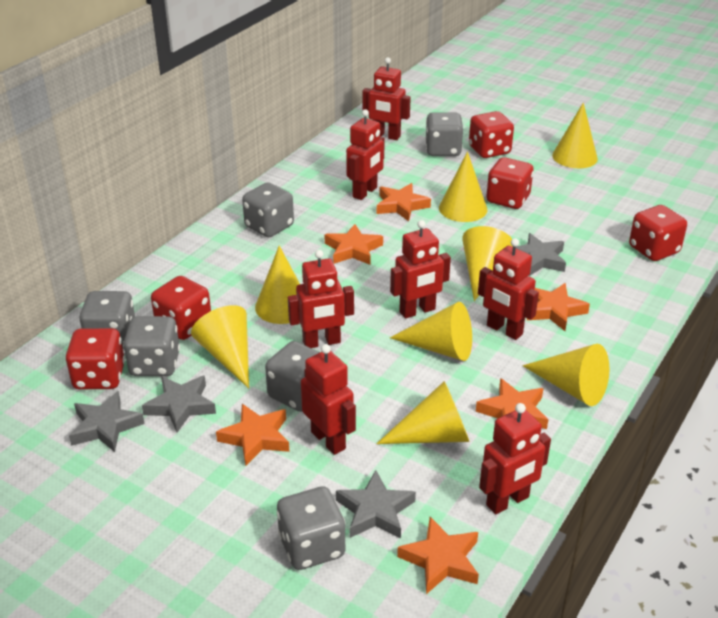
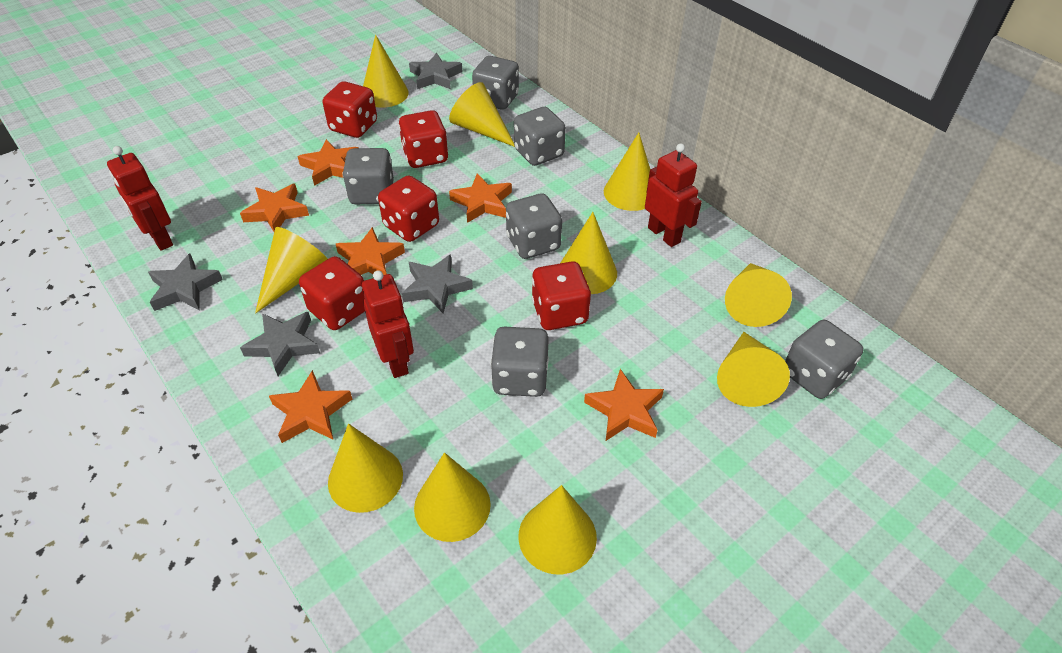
red robot: [288,250,354,348] [301,344,356,455] [346,109,385,200] [363,57,411,140] [390,220,451,319] [478,238,539,340] [479,403,551,514] = 7 -> [107,146,173,251] [362,270,414,378] [645,143,702,247] = 3
yellow cone: [191,305,249,388] [255,246,300,324] [376,381,470,444] [390,302,472,361] [439,152,487,222] [462,226,513,301] [522,344,609,406] [552,102,598,168] = 8 -> [255,227,327,313] [328,423,403,513] [363,35,409,108] [414,453,491,542] [449,82,515,147] [519,485,597,574] [561,212,617,294] [604,132,650,211] [717,332,790,407] [725,263,792,327] = 10

